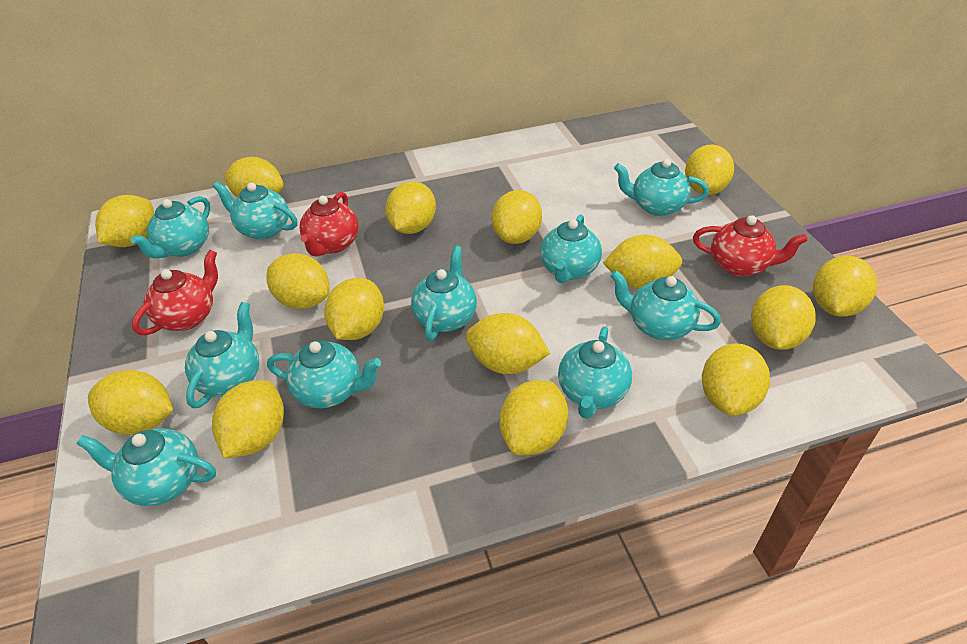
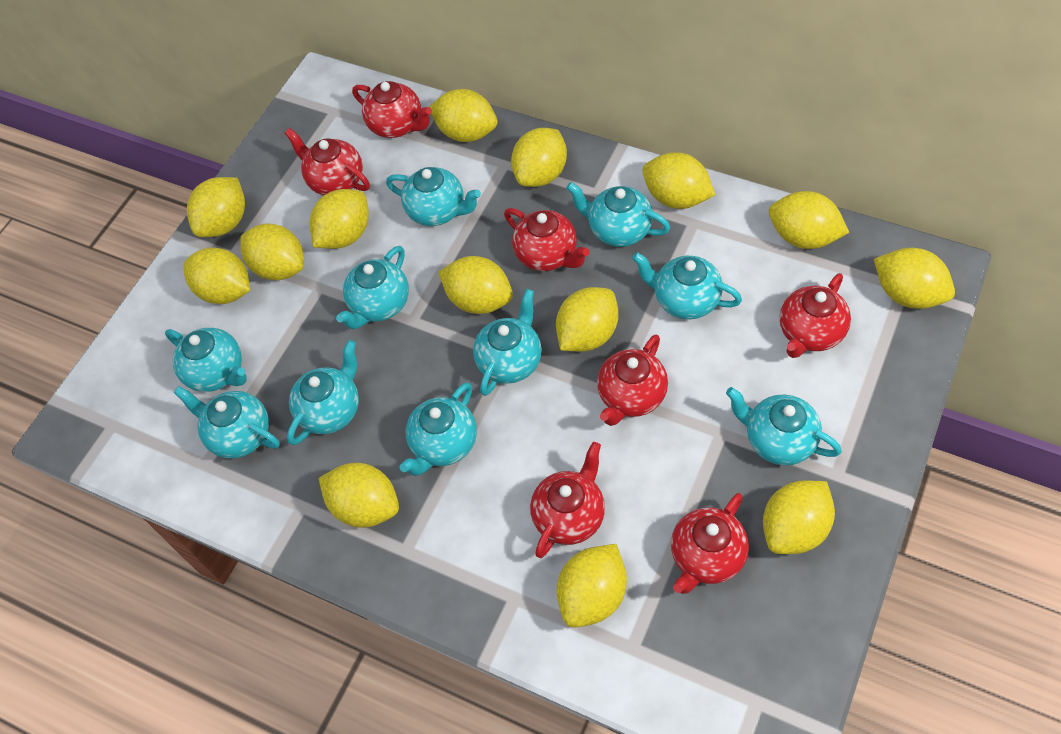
red teapot: [132,250,218,335] [299,192,359,256] [693,215,808,276] = 3 -> [285,128,370,195] [352,81,432,138] [504,208,589,271] [530,442,605,558] [597,334,668,426] [671,493,749,594] [780,273,851,358] = 7
yellow lemon: [88,370,173,435] [95,195,154,247] [212,380,284,458] [224,157,284,197] [266,253,329,309] [324,278,384,340] [385,181,436,234] [466,313,550,374] [492,190,542,244] [500,380,568,455] [603,235,682,289] [685,145,734,195] [702,343,770,416] [751,285,815,350] [813,256,877,316] = 15 -> [184,247,250,304] [187,177,245,237] [241,224,304,280] [310,189,369,249] [319,463,399,528] [429,89,498,142] [439,256,513,314] [511,128,567,187] [556,287,618,352] [557,544,627,628] [642,152,715,209] [763,480,835,554] [769,191,849,249] [874,248,955,309] = 14

